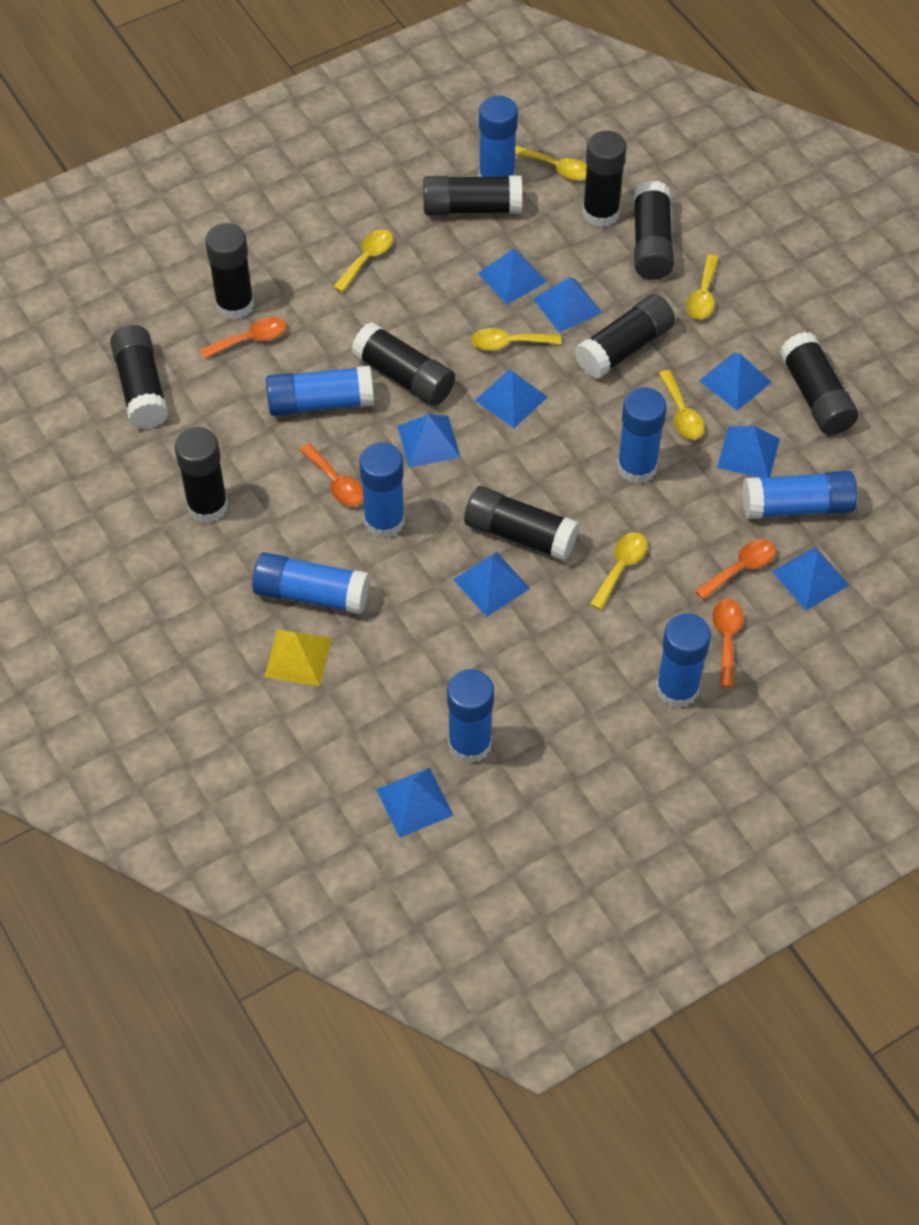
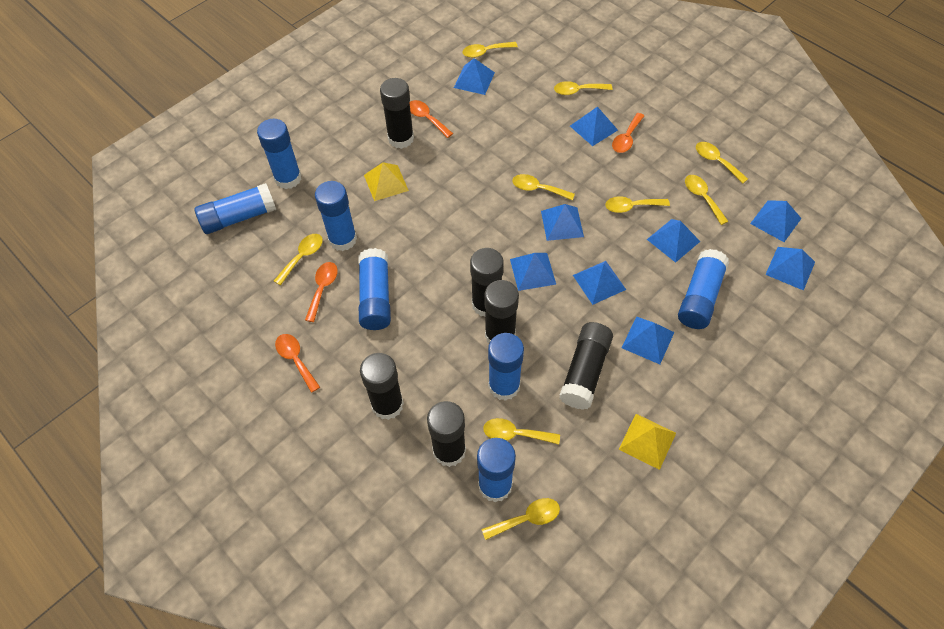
black glue stick: [110,325,169,429] [175,427,228,523] [205,223,254,320] [351,322,455,406] [423,175,522,215] [464,486,579,561] [575,294,675,379] [582,131,626,227] [633,180,674,280] [780,332,859,435] = 10 -> [360,353,404,420] [380,78,414,149] [427,401,466,467] [470,248,504,317] [484,280,519,343] [559,322,613,410] = 6
blue glue stick: [252,552,370,614] [266,366,374,416] [359,442,405,538] [447,669,494,764] [479,95,518,177] [617,388,667,484] [656,613,711,708] [742,471,857,519] = 8 -> [194,183,277,234] [257,119,301,189] [315,181,357,251] [359,248,391,330] [477,438,516,502] [488,333,524,401] [678,249,729,329] = 7
yellow pyramid: [265,629,332,686] = 1 -> [364,162,409,201] [619,414,676,470] = 2
yellow spoon: [333,229,393,292] [471,328,561,351] [515,146,587,181] [590,532,647,610] [659,370,704,440] [686,255,719,319] = 6 -> [274,234,323,285] [462,42,518,58] [482,498,560,540] [483,418,560,444] [512,174,575,200] [554,81,612,95] [605,196,670,213] [685,175,729,225] [696,142,748,183] = 9

